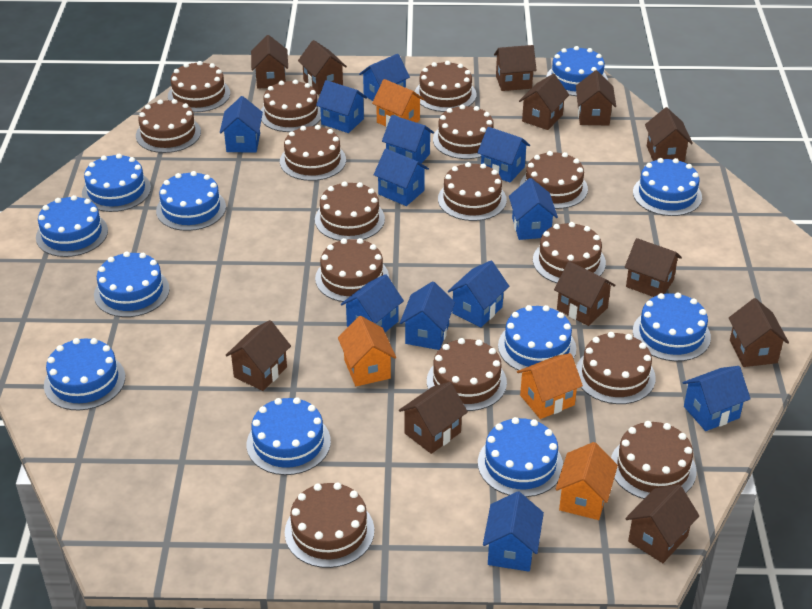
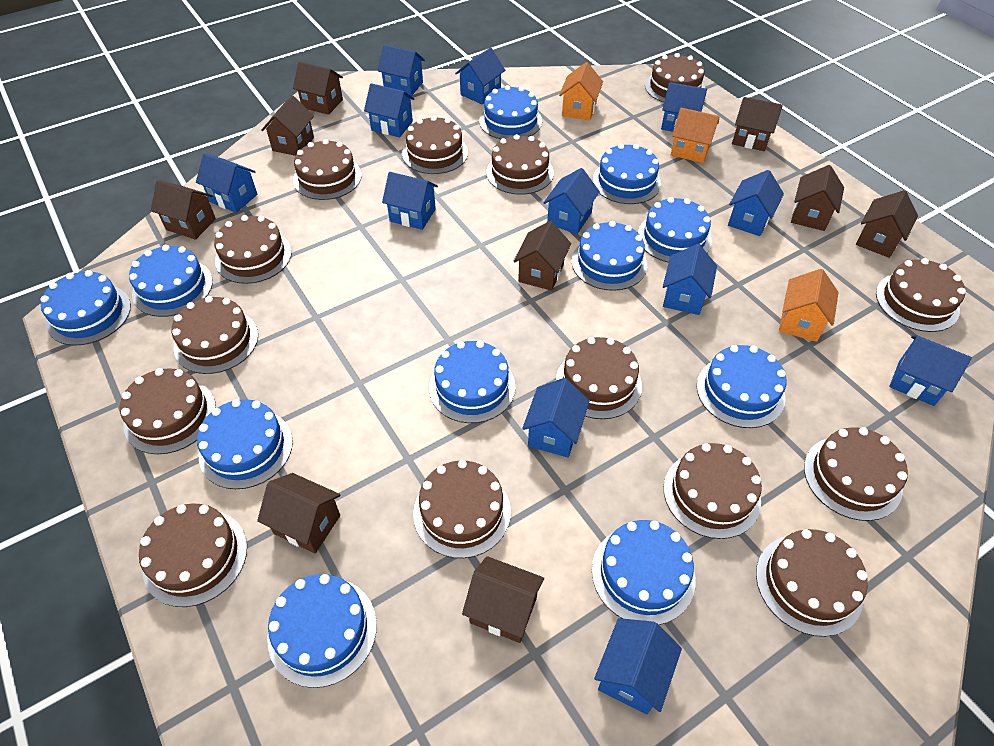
brown cake: [136,99,201,153] [168,61,230,112] [261,80,321,132] [280,125,346,181] [285,482,374,568] [315,181,385,241] [315,238,389,302] [415,61,477,112] [427,338,507,411] [433,105,494,159] [438,162,507,221] [520,151,588,209] [533,222,606,283] [576,332,656,404] [611,421,697,499] = 15 -> [120,368,216,454] [139,504,247,607] [172,296,258,374] [214,215,292,284] [293,139,362,200] [402,116,468,174] [413,460,511,558] [486,134,554,195] [556,337,642,419] [645,53,705,103] [664,443,762,539] [756,529,868,637] [804,427,908,521] [876,258,966,332] = 14
brown house: [226,320,291,391] [251,35,288,89] [298,40,347,95] [399,382,468,454] [494,45,536,91] [519,74,569,130] [554,261,616,326] [576,70,616,126] [625,238,682,297] [625,485,699,563] [645,107,693,163] [729,298,789,367] = 12 -> [151,180,216,240] [257,473,340,554] [261,95,314,156] [293,62,343,115] [462,556,544,643] [513,221,571,291] [732,97,783,151] [791,165,844,231] [856,190,918,258] = 9
orange house: [338,316,396,386] [372,79,424,127] [517,353,583,419] [555,442,618,520] = 4 -> [559,62,603,121] [671,108,720,163] [779,269,839,342] = 3

